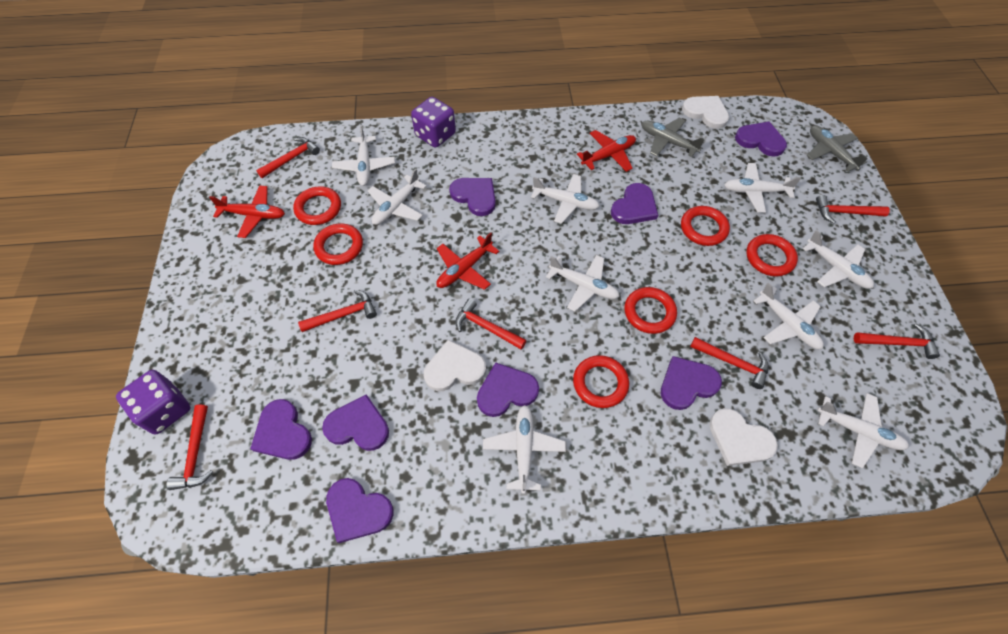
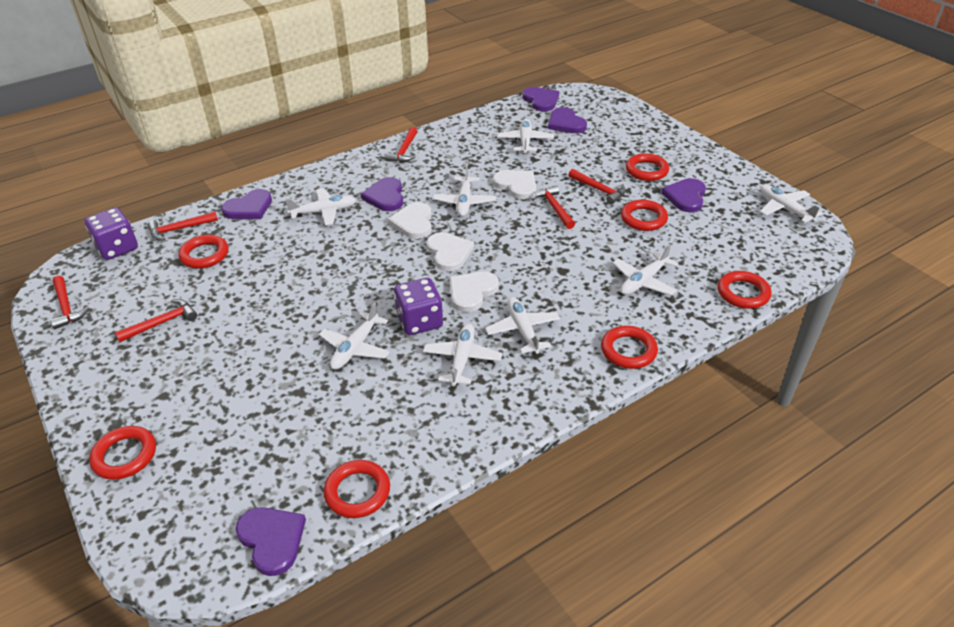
grey plane: [642,118,704,157] [807,125,868,172] = 2 -> none = 0
purple heart: [250,399,312,460] [322,394,389,451] [326,478,394,543] [449,178,496,216] [477,362,539,417] [611,183,658,224] [661,356,722,410] [735,122,787,157] = 8 -> [221,189,272,219] [236,507,306,576] [361,177,403,211] [522,87,559,112] [548,107,587,133] [661,178,706,212] = 6
red hammer: [166,404,213,490] [256,137,320,178] [298,290,377,332] [455,299,526,350] [690,337,769,389] [816,195,890,224] [854,324,940,359] = 7 -> [50,276,89,329] [115,299,197,342] [148,212,218,241] [385,127,417,162] [532,185,575,229] [569,169,626,204] = 6
red plane: [209,185,285,238] [436,232,499,290] [577,130,636,172] = 3 -> none = 0
red ring: [293,186,341,225] [313,223,363,265] [573,355,629,408] [624,287,677,334] [681,206,730,246] [746,234,798,277] = 6 -> [89,426,156,480] [179,235,229,269] [324,460,390,518] [601,326,658,369] [621,200,668,231] [626,153,669,181] [717,271,772,309] = 7
white heart: [424,340,486,391] [682,96,729,129] [709,408,778,466] = 3 -> [388,202,432,239] [427,232,474,271] [449,271,499,312] [493,170,536,200] = 4
white plane: [332,125,395,186] [368,169,426,225] [483,405,566,494] [531,174,600,224] [546,255,620,311] [724,163,801,213] [753,283,824,349] [803,230,874,289] [817,393,909,468] = 9 -> [285,188,356,225] [319,302,390,369] [423,324,502,386] [433,165,496,217] [485,297,560,354] [497,119,554,154] [613,244,678,295] [760,185,822,223] = 8

